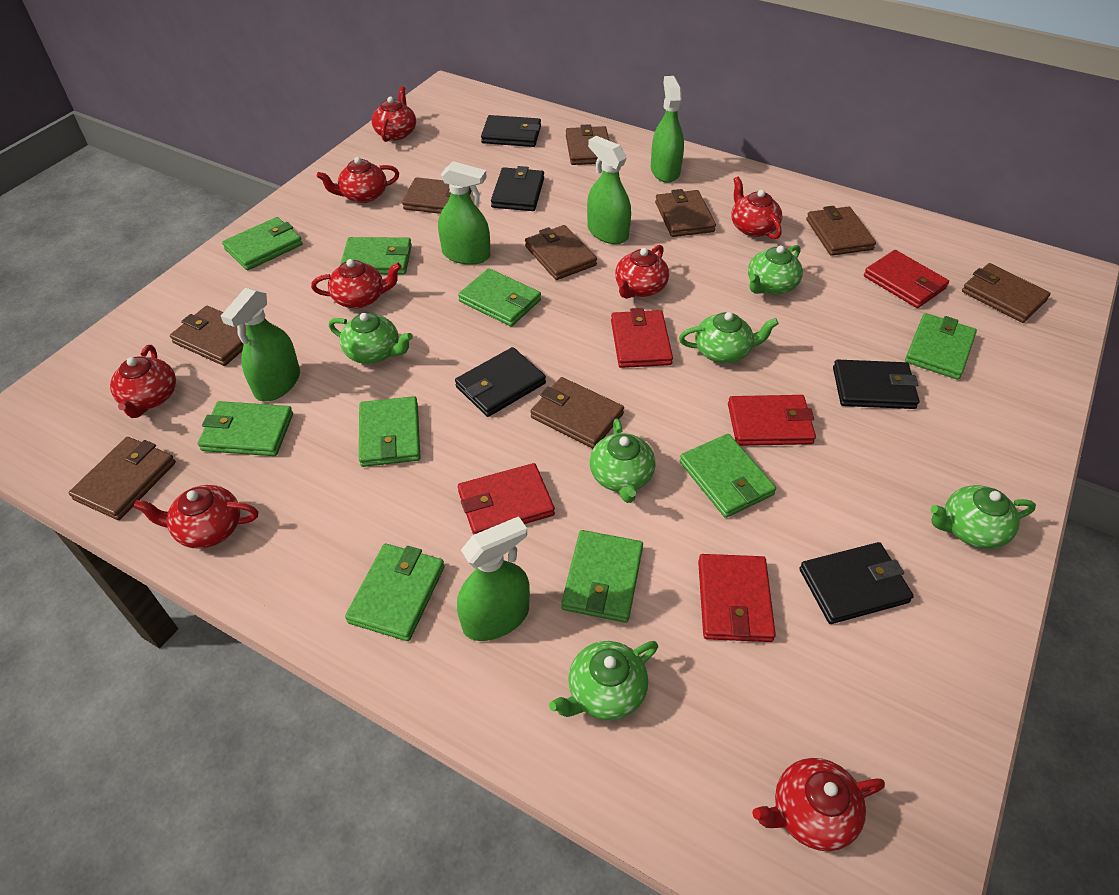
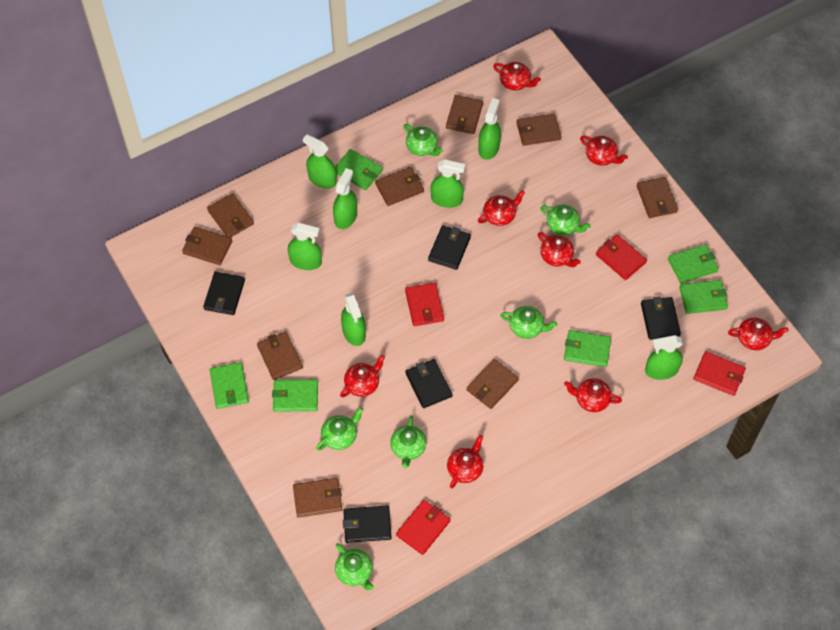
green spray bottle: [221,288,300,401] [438,161,490,265] [457,516,530,641] [587,136,631,244] [651,76,684,183] = 5 -> [288,223,322,270] [303,134,337,189] [333,168,357,229] [341,293,366,346] [430,159,465,208] [478,98,501,160] [645,335,683,380] = 7
green wallet: [198,401,293,456] [222,217,303,270] [340,237,412,275] [345,544,445,641] [359,396,421,467] [458,268,541,327] [561,530,643,623] [680,434,776,518] [905,313,977,380] = 9 -> [210,362,249,409] [272,379,318,412] [335,149,383,190] [564,330,611,367] [668,244,719,283] [679,280,728,314] = 6
red wallet: [458,463,555,535] [611,308,673,368] [698,554,776,642] [728,395,816,446] [864,250,949,308] = 5 -> [396,500,450,555] [405,282,444,326] [596,234,647,280] [694,351,746,396] = 4

